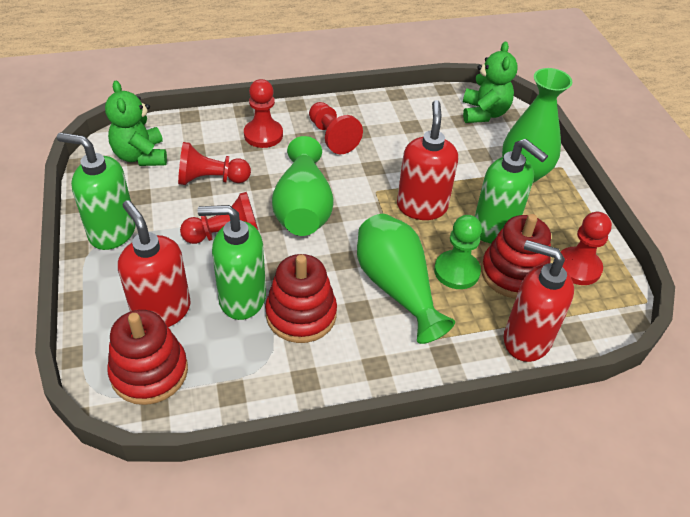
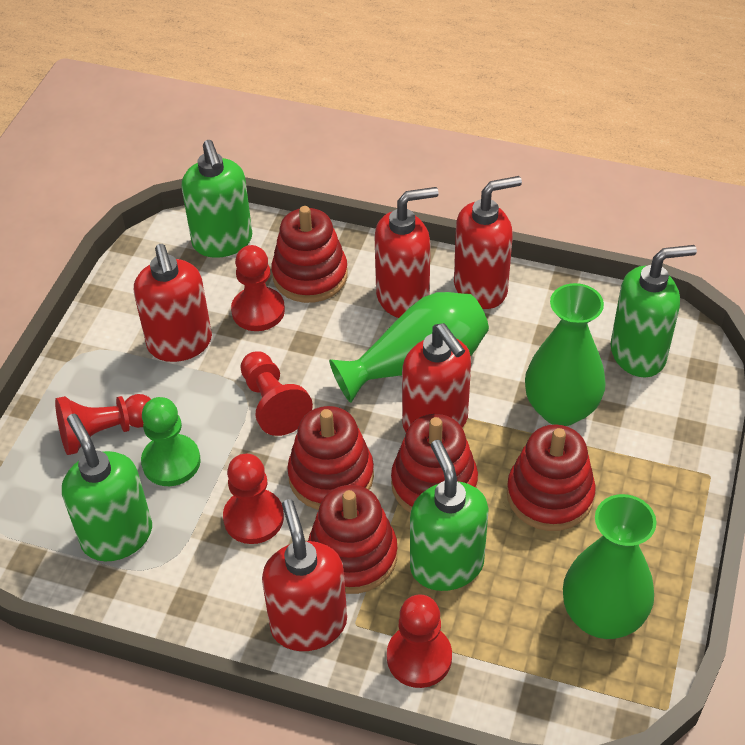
green soap dispenser: [57,133,136,250] [198,205,266,320] [475,139,548,243] = 3 -> [62,414,152,562] [181,140,252,258] [410,440,489,591] [611,245,697,377] = 4
green teddy bear: [105,81,167,166] [463,42,518,123] = 2 -> none = 0
red soap dispenser: [118,200,190,327] [397,100,458,220] [504,240,574,362] = 3 -> [134,244,212,362] [262,499,347,651] [374,187,439,318] [402,323,471,432] [454,176,522,309] = 5
red stacking toy: [107,310,188,405] [265,254,337,343] [481,214,551,298] = 3 -> [272,206,348,303] [287,406,374,510] [308,485,397,594] [391,414,478,513] [507,424,596,531] = 5

